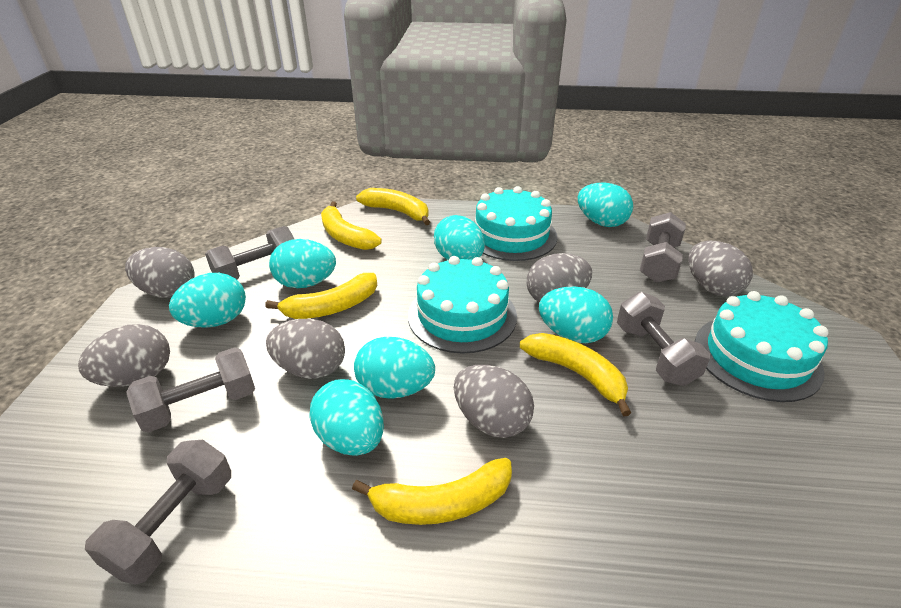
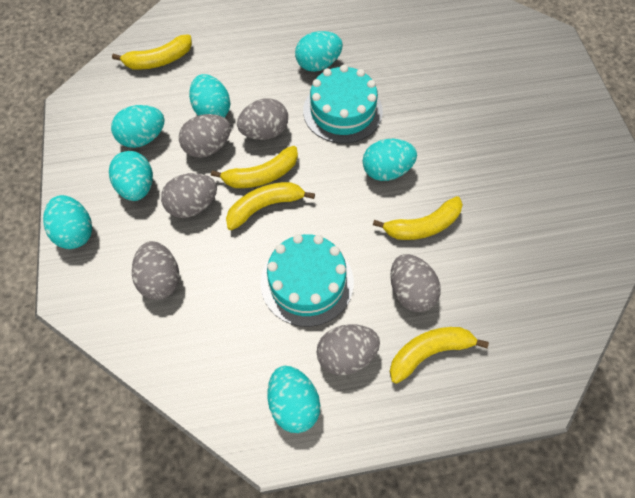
grey dumbbell: [85,440,231,585] [126,347,255,433] [205,226,294,280] [617,292,710,386] [640,212,686,283] = 5 -> none = 0
turquoise cake: [408,256,517,354] [473,186,557,261] [695,291,828,402] = 3 -> [261,234,354,327] [303,65,383,143] = 2

